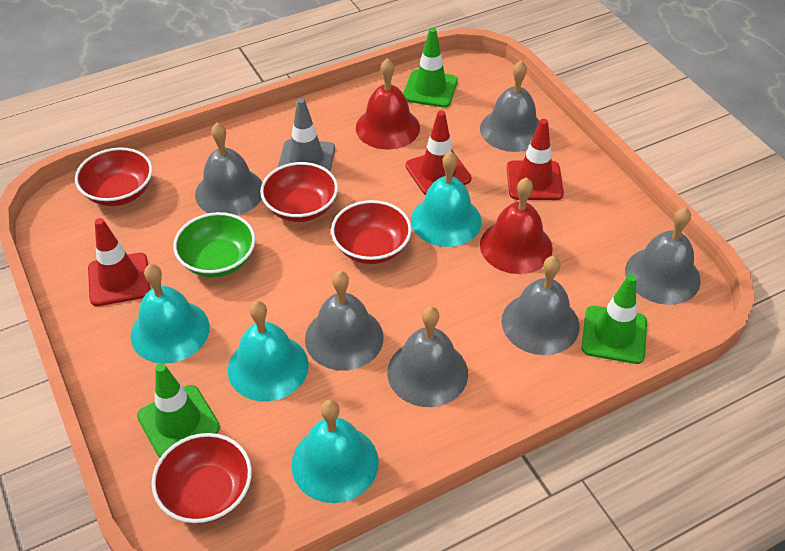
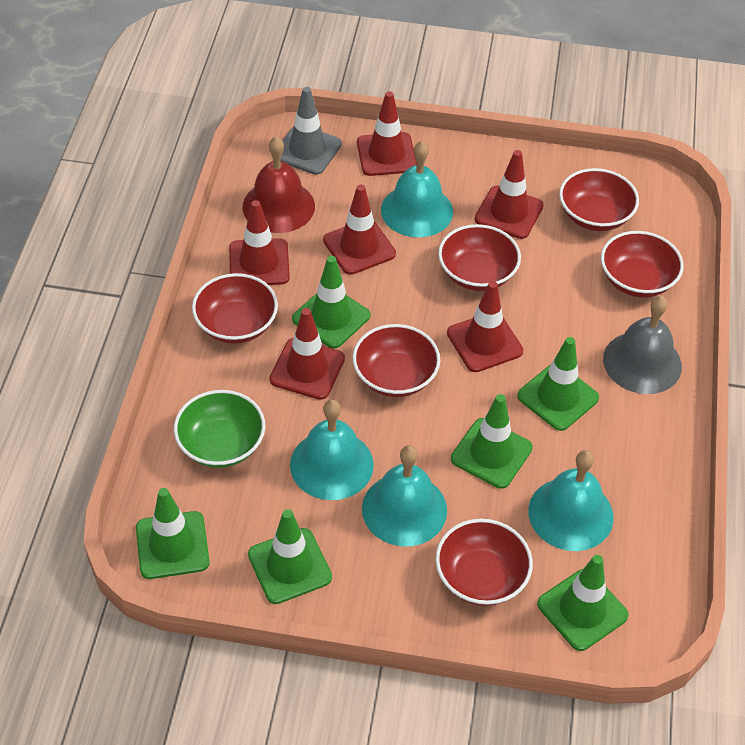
green traffic cone: [137,363,220,458] [403,28,458,107] [581,274,647,364] = 3 -> [136,488,210,579] [248,509,332,604] [292,256,370,348] [451,394,533,489] [517,337,599,431] [537,555,629,651] = 6
grey bell: [195,123,262,215] [305,271,384,371] [387,306,468,407] [480,61,540,152] [501,256,579,355] [625,207,701,305] = 6 -> [603,296,682,394] = 1
red bell: [356,58,420,149] [480,177,553,274] = 2 -> [243,136,315,233] = 1
red bowl: [75,147,152,206] [151,433,252,524] [260,162,338,222] [331,200,412,264] = 4 -> [192,273,278,344] [353,324,440,397] [435,519,533,606] [438,224,521,291] [559,168,639,231] [601,231,684,298] = 6
red traffic cone: [88,218,151,306] [406,110,472,195] [506,119,564,200] = 3 -> [229,200,290,285] [269,308,345,400] [323,185,396,275] [357,91,417,176] [447,281,523,372] [475,150,544,239] = 6

